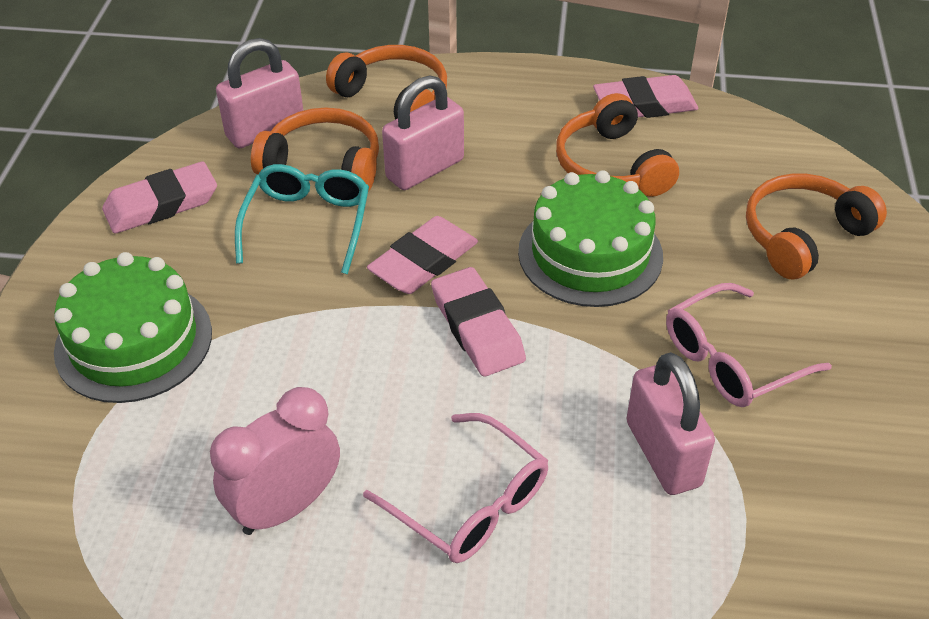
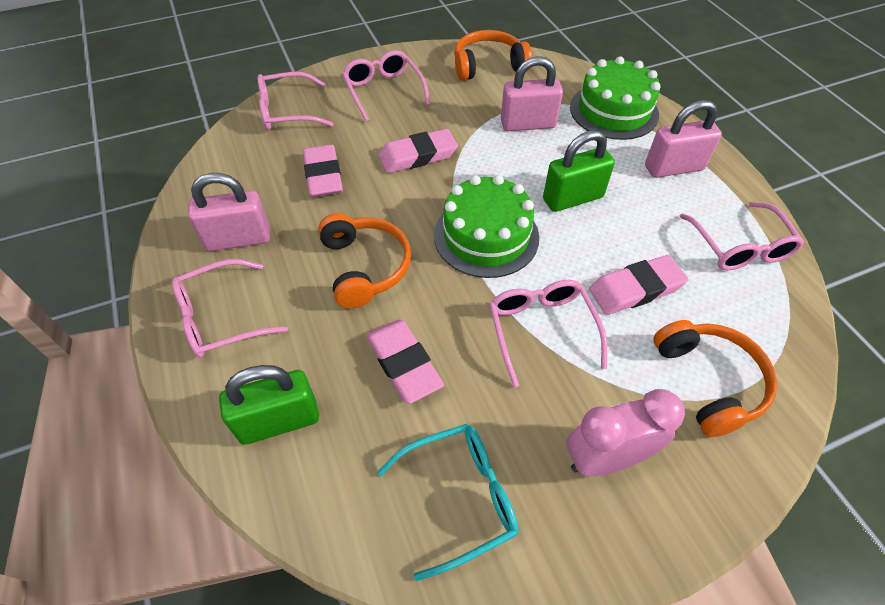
green padlock: none = 0 -> [219,365,319,445] [543,130,615,212] = 2
orange headphones: [251,107,379,192] [326,45,447,120] [556,93,679,197] [746,174,887,279] = 4 -> [318,213,411,309] [454,30,532,81] [653,320,777,437] = 3
pink glasses: [363,413,548,563] [666,283,832,407] = 2 -> [172,259,288,358] [257,72,333,130] [342,50,430,122] [489,280,607,388] [680,202,804,270] = 5

